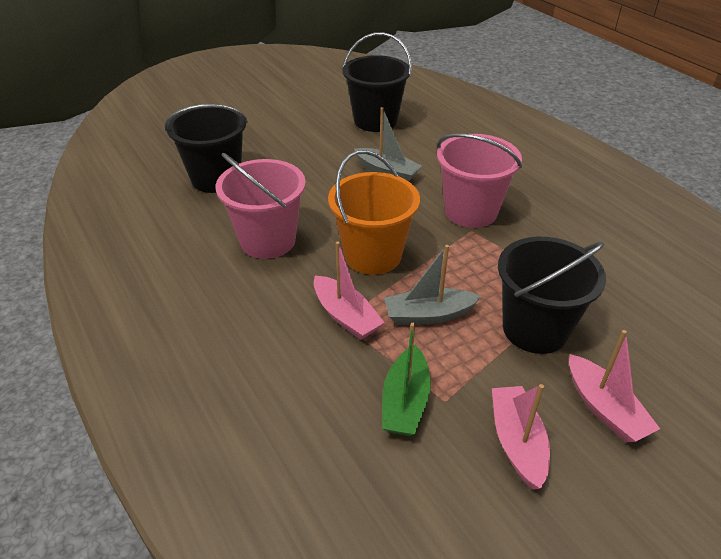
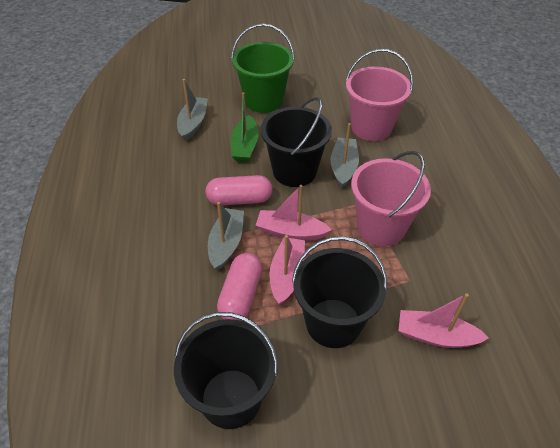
green bucket: none = 0 -> [231,24,295,113] = 1
grey boat: [354,107,422,181] [384,245,481,325] = 2 -> [177,79,208,141] [208,202,244,271] [331,123,359,188] = 3
orange bucket: [328,150,420,275] = 1 -> none = 0
pink capsule: none = 0 -> [206,175,273,205] [217,253,262,321] = 2

